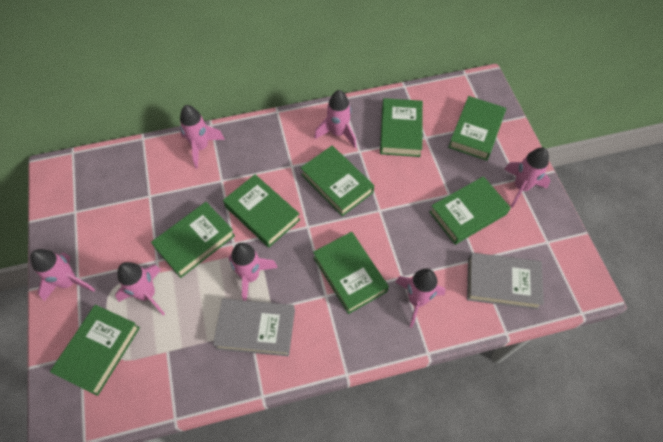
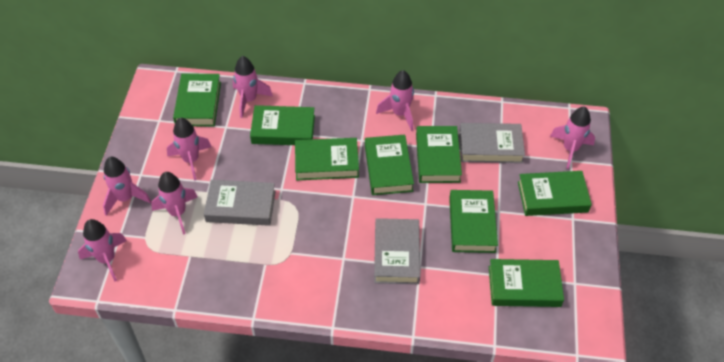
grey book: [213,299,295,356] [467,253,544,310] = 2 -> [204,180,276,226] [374,218,420,284] [459,123,525,163] = 3

